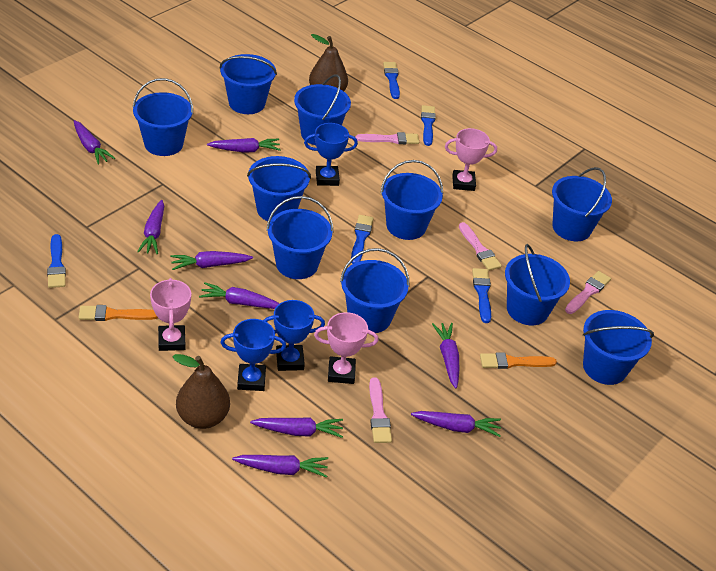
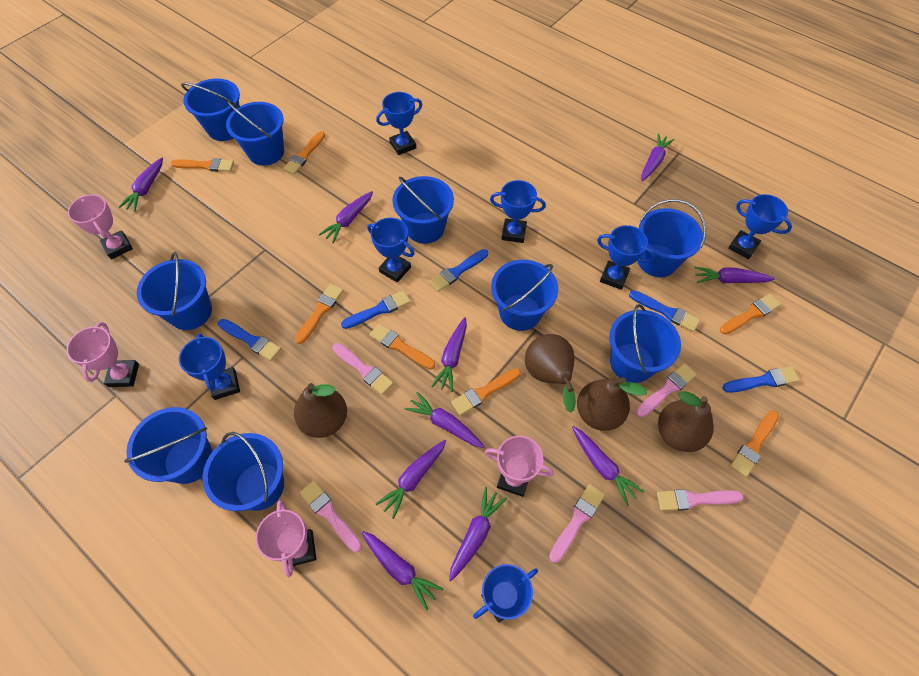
blue bucket: [132,78,193,156] [219,54,277,114] [247,156,311,221] [266,196,333,279] [294,74,351,145] [340,248,409,333] [380,160,443,240] [505,244,570,325] [552,167,612,241] [583,310,654,385] = 10 -> [124,407,213,484] [137,252,212,330] [181,78,240,141] [202,432,284,511] [226,101,284,165] [392,176,454,244] [491,260,558,331] [609,304,681,383] [638,199,706,277] = 9
blue trophy: [221,319,286,391] [263,300,325,371] [304,123,358,186] = 3 -> [179,333,240,400] [367,218,415,283] [376,92,422,155] [473,564,538,623] [490,180,546,243] [597,225,655,290] [728,194,792,259] = 7
brown pear: [172,354,230,429] [309,34,348,91] = 2 -> [294,383,347,438] [525,334,576,413] [577,377,647,431] [658,392,714,452] = 4
orange brush: [78,305,158,321] [480,352,557,369] = 2 -> [171,158,234,172] [283,131,325,174] [295,284,344,344] [369,324,435,370] [451,368,521,416] [720,293,781,334] [730,410,779,477] = 7
pink brush: [355,132,419,144] [369,377,392,443] [459,222,502,271] [565,271,611,314] = 4 -> [299,480,362,552] [332,343,393,395] [549,484,605,563] [636,363,697,417] [657,489,744,511] = 5
pink trophy: [150,278,191,351] [314,312,378,384] [445,128,497,191] = 3 -> [67,322,139,387] [68,195,133,259] [256,500,316,577] [485,436,554,497] = 4
purple carrot: [74,120,115,165] [137,200,164,254] [170,251,253,270] [199,282,280,309] [207,138,281,152] [232,455,328,478] [250,417,343,438] [411,411,501,437] [432,323,459,389] = 9 -> [118,158,163,211] [319,191,373,243] [362,531,444,611] [375,440,446,519] [405,392,485,448] [431,317,467,392] [449,487,507,581] [572,426,645,506] [641,133,675,181] [694,267,775,283] = 10

